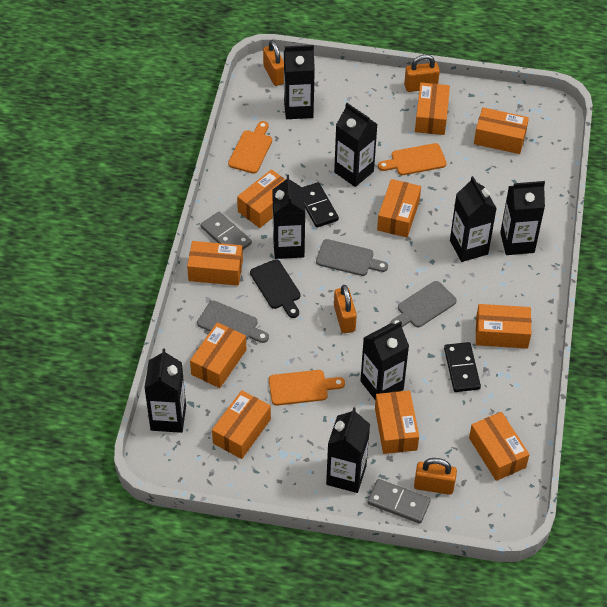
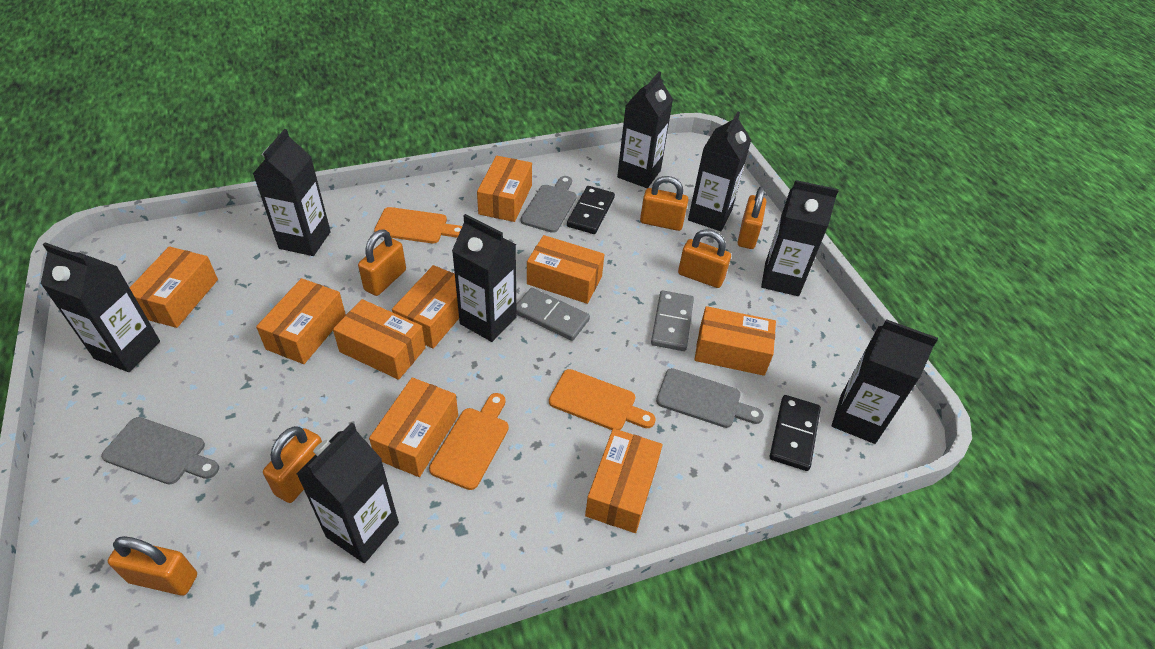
black cutting board: [250,259,301,318] = 1 -> none = 0
orange box: [187,241,243,286] [190,322,246,388] [212,390,271,459] [237,169,285,228] [375,390,419,454] [377,179,421,237] [415,82,450,135] [469,412,530,481] [474,108,529,154] [476,304,531,349] = 10 -> [130,246,218,328] [256,278,346,364] [333,299,425,380] [369,377,458,477] [392,265,459,349] [477,156,532,222] [527,235,605,304] [585,428,663,533] [694,306,776,376] = 9
orange padlock: [263,40,284,86] [334,285,357,333] [404,54,440,92] [414,458,457,495] = 4 -> [108,536,197,596] [263,426,322,503] [358,229,406,296] [640,176,689,231] [678,229,731,288] [738,186,766,249] = 6

